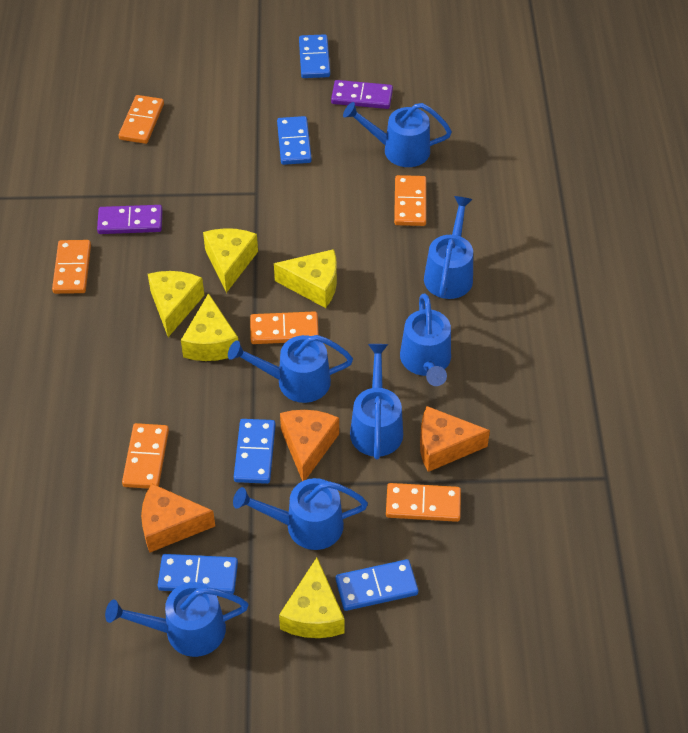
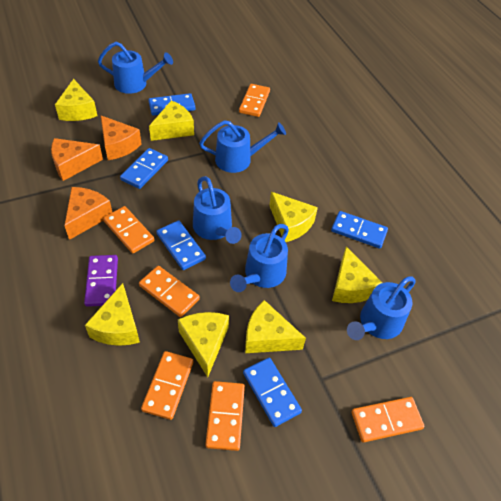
blue watering can: [105,582,248,657] [228,335,353,403] [233,478,368,550] [343,102,452,167] [350,344,403,459] [400,294,451,386] [424,196,473,299] = 7 -> [98,42,173,94] [193,176,242,244] [199,120,286,173] [230,224,289,292] [347,276,416,340] = 5
purple domino: [97,205,163,234] [331,80,393,109] = 2 -> [84,255,118,307] = 1
yellow cheese: [148,271,204,337] [181,293,238,361] [203,228,258,293] [274,249,337,308] [279,558,345,638] = 5 -> [55,79,97,121] [85,283,140,346] [149,100,194,141] [178,312,229,377] [245,300,306,353] [269,192,318,242] [332,246,382,303] = 7

